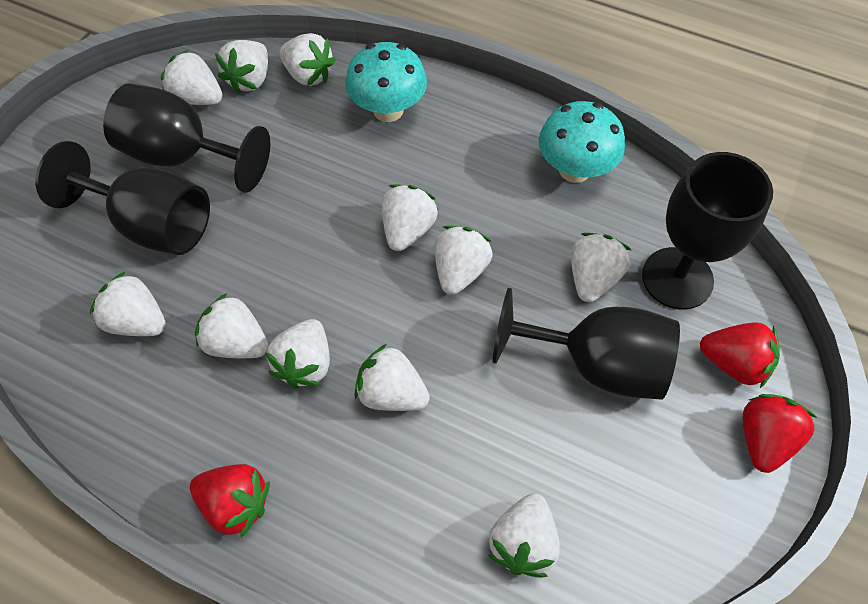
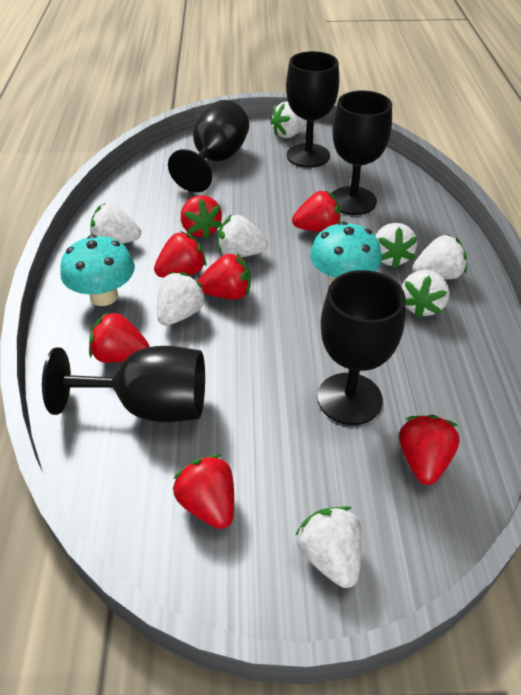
black goblet: [36,141,210,255] [103,83,270,193] [493,288,680,400] [642,152,773,310] = 4 -> [42,346,205,422] [168,100,249,192] [286,51,339,168] [317,270,406,425] [331,90,392,215] = 5
red strawberry: [190,464,270,538] [700,322,780,388] [743,394,817,473] = 3 -> [89,311,150,363] [154,231,206,277] [173,454,234,529] [181,195,222,239] [198,253,251,300] [292,191,341,232] [399,415,460,485] = 7
white strawberry: [90,272,166,336] [161,50,223,105] [195,293,269,358] [215,40,268,94] [265,319,330,389] [279,33,336,86] [355,344,430,411] [382,184,438,251] [435,226,493,295] [488,493,560,578] [571,233,631,302] = 11 -> [90,203,141,244] [157,272,207,326] [218,215,268,257] [270,102,307,138] [296,506,362,588] [375,223,418,269] [402,270,450,318] [413,235,467,280] = 8

